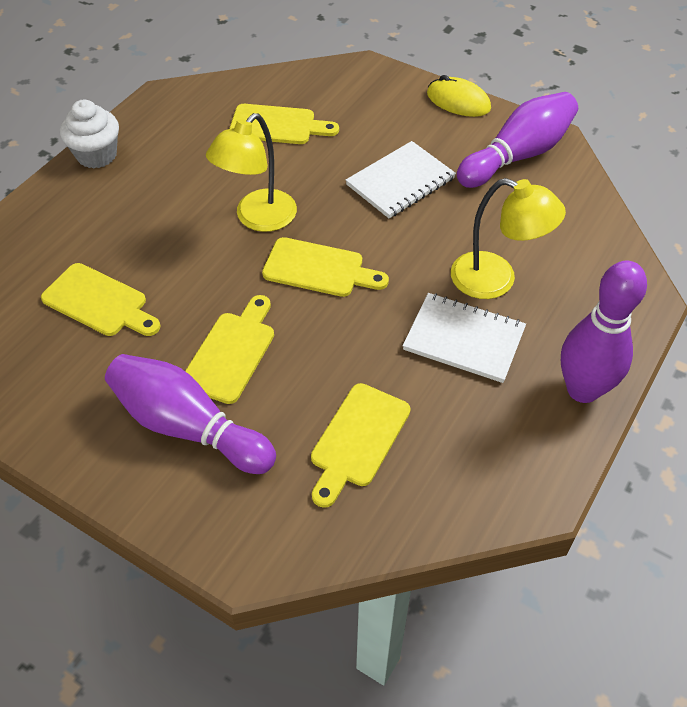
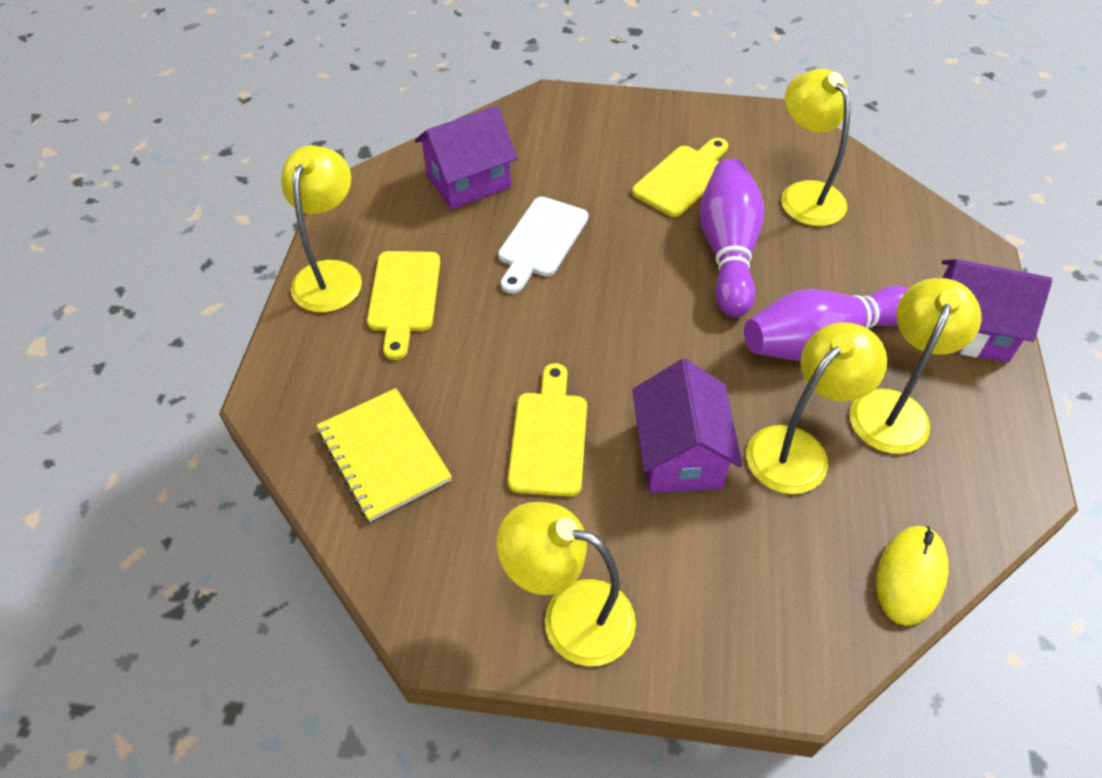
purple bowling pin: [105,354,276,474] [457,92,578,188] [561,261,647,403] = 3 -> [699,159,764,317] [744,286,909,361] = 2
purple house: none = 0 -> [415,106,518,210] [632,359,742,493] [942,259,1052,363] = 3
white cupcake: [60,99,119,168] = 1 -> none = 0
white cutting board: none = 0 -> [498,197,588,294] = 1
white notebook: [346,141,456,218] [403,293,526,383] = 2 -> none = 0
yellow cutting board: [41,263,160,336] [185,295,274,404] [229,104,339,144] [262,237,389,297] [311,383,411,508] = 5 -> [367,251,440,360] [508,363,587,497] [632,138,728,217] = 3
yellow lamp: [206,113,297,232] [451,178,566,299] = 2 -> [281,146,362,312] [496,502,636,666] [746,322,887,494] [781,69,850,226] [849,278,981,454] = 5
yellow notebook: none = 0 -> [316,388,452,522] = 1

